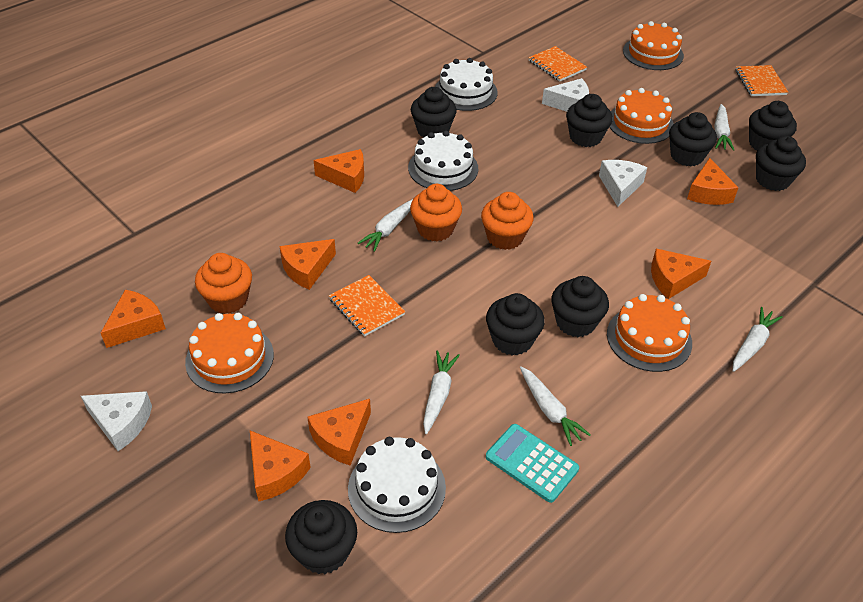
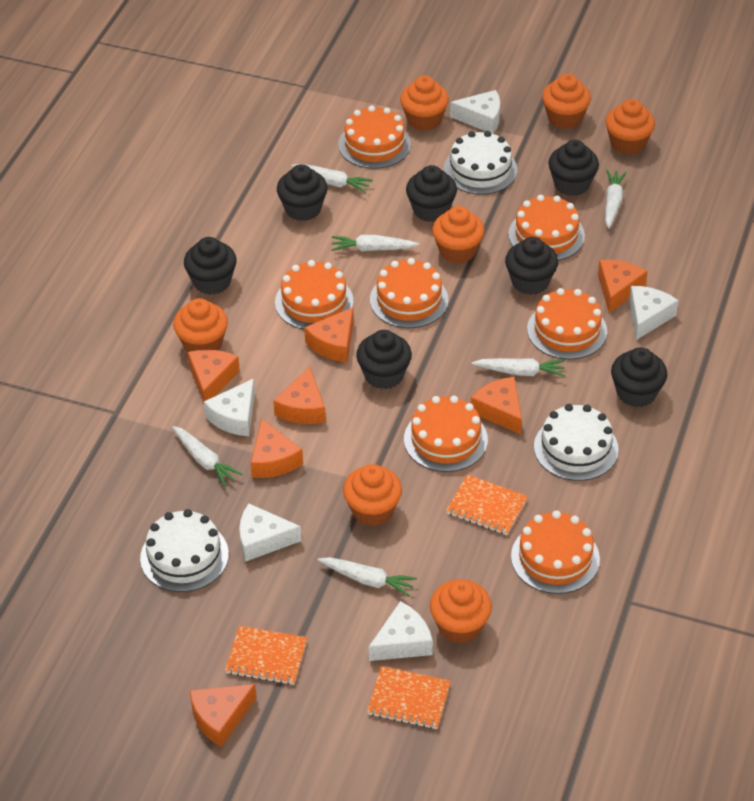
black cupcake: [285,500,357,574] [411,87,457,138] [486,293,545,355] [551,276,609,337] [566,94,613,147] [669,112,717,167] [749,101,797,151] [756,136,806,191] = 8 -> [184,237,237,295] [277,164,328,221] [356,330,412,389] [406,165,457,222] [505,237,558,295] [548,140,599,196] [611,347,667,407] = 7
orange cake: [185,313,274,393] [607,294,692,372] [609,88,674,144] [623,21,684,70] = 4 -> [275,260,354,329] [338,106,411,169] [370,258,448,328] [404,396,488,472] [508,195,585,261] [511,510,600,594] [527,288,607,359] = 7
orange cupcake: [195,253,252,314] [410,184,462,241] [481,192,534,250] = 3 -> [173,298,228,352] [343,464,402,526] [400,76,449,131] [430,579,492,643] [432,206,485,263] [542,74,591,129] [606,99,655,155] = 7
turquoise calculator: [486,424,579,503] = 1 -> none = 0
white carrot: [358,199,413,252] [423,350,460,434] [520,366,591,446] [714,104,734,151] [733,307,783,372] = 5 -> [172,426,242,487] [291,164,373,193] [318,557,417,597] [331,235,419,251] [472,358,565,377] [605,170,627,229] = 6
white cheese: [81,391,152,451] [542,78,589,112] [599,160,647,207] = 3 -> [204,379,255,436] [239,503,302,562] [369,601,433,661] [450,90,500,134] [629,286,679,340] = 5

